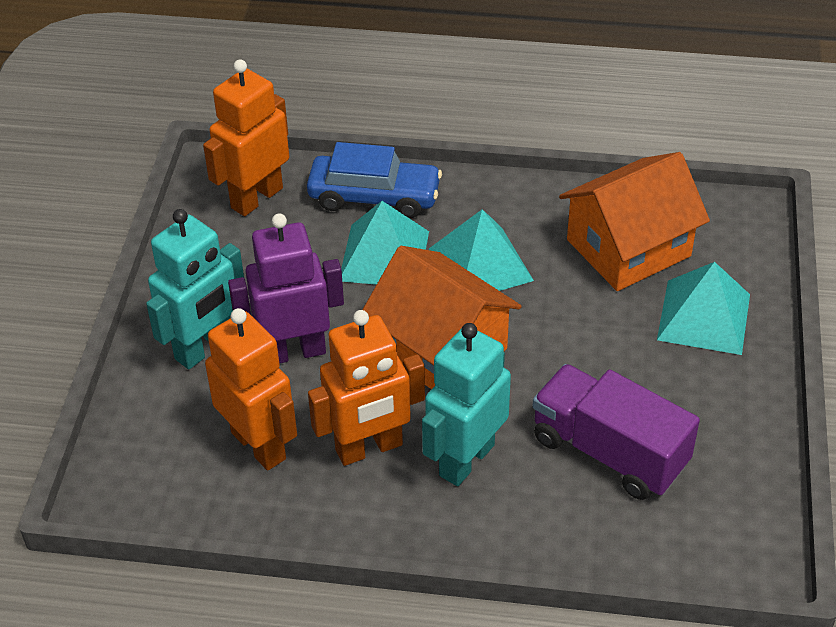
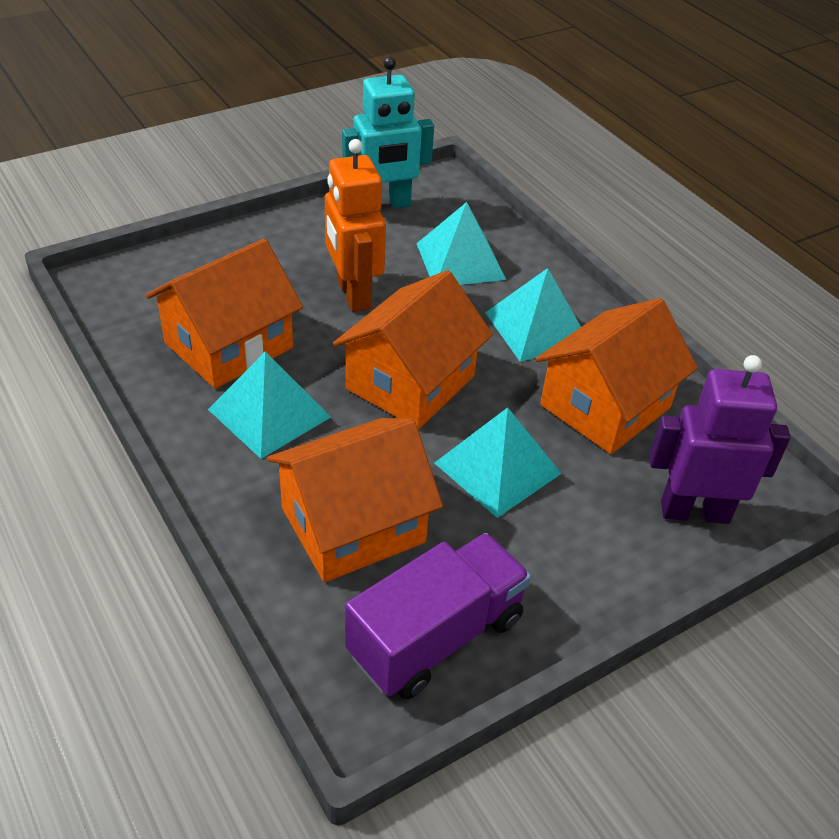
blue car: [307,142,442,218] = 1 -> none = 0
orange house: [362,246,522,389] [559,152,710,291] = 2 -> [146,239,303,389] [267,418,443,583] [333,270,493,429] [535,298,698,454] = 4
orange robot: [203,59,289,216] [205,308,297,470] [308,310,425,466] = 3 -> [325,139,386,312] = 1
turquoise pyramid: [341,201,429,285] [429,209,534,291] [657,262,750,355] = 3 -> [208,351,331,459] [416,202,506,285] [435,407,562,518] [485,268,581,362] = 4
turquoise robot: [146,209,244,369] [422,323,511,486] = 2 -> [342,57,434,208] = 1

